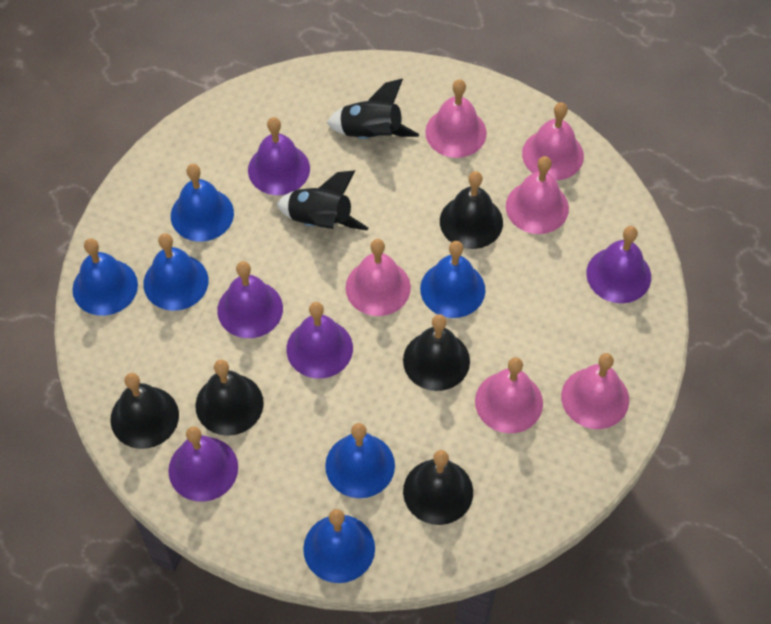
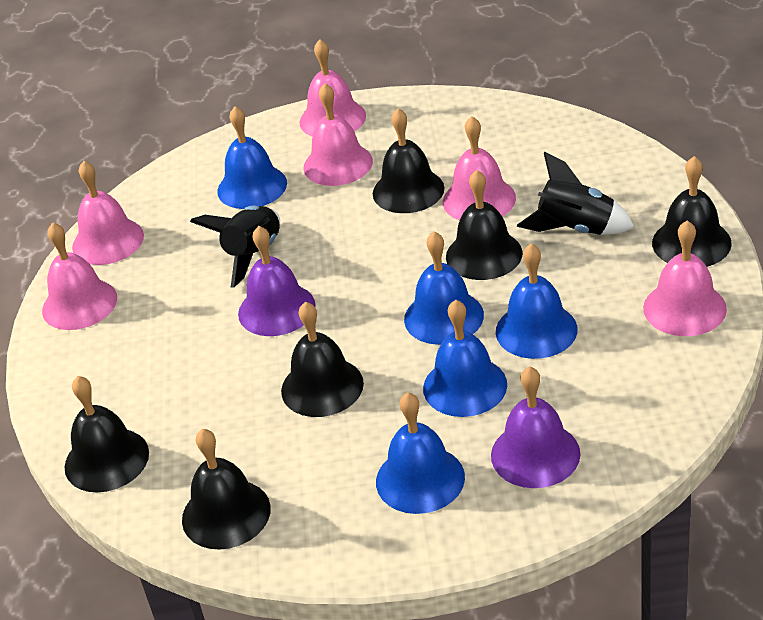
black bell: [110,373,179,449] [195,359,264,436] [403,314,470,391] [403,450,473,525] [440,171,503,249] = 5 -> [64,376,149,492] [182,429,271,550] [281,301,364,417] [373,108,445,213] [446,170,523,280] [652,156,732,267] = 6
blue bell: [72,238,138,316] [143,233,208,311] [171,164,234,242] [303,509,375,583] [325,423,395,498] [420,241,485,318] = 6 -> [217,106,287,209] [376,392,465,514] [404,232,484,345] [423,300,507,417] [496,244,577,359] = 5
purple bell: [168,426,238,502] [217,261,283,338] [248,117,310,195] [286,302,353,378] [586,226,651,303] = 5 -> [238,226,316,336] [491,366,580,488] = 2

